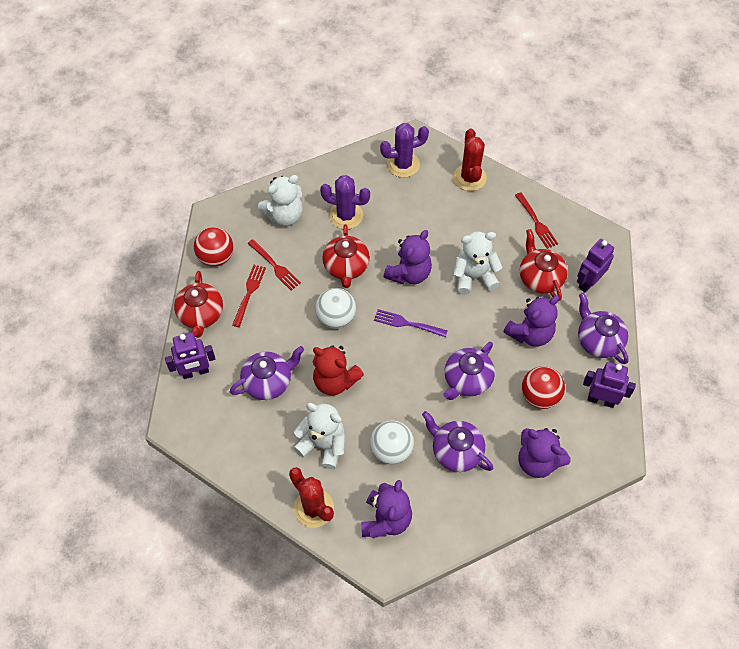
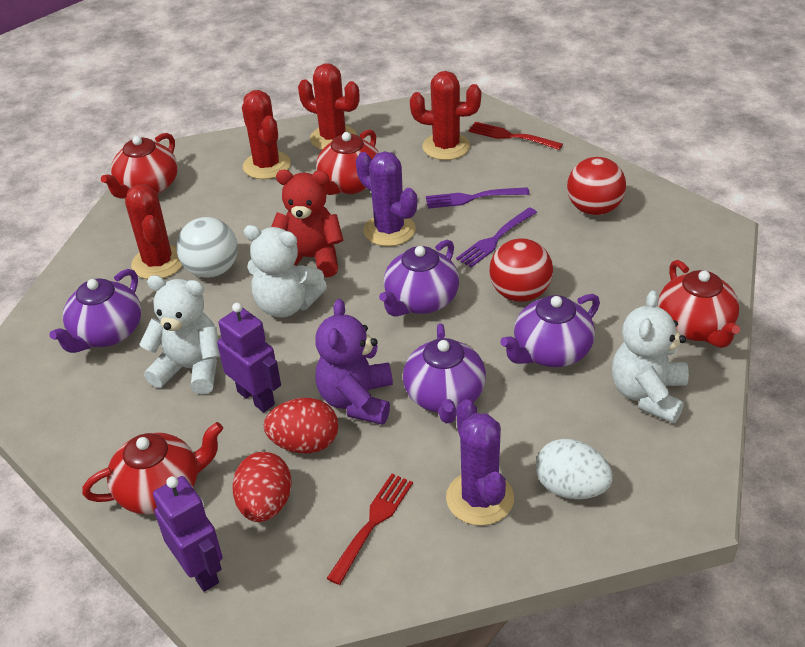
purple fork: [374,309,448,337] = 1 -> [426,187,530,209] [456,207,537,267] = 2
purple robot: [165,332,215,379] [577,239,614,292] [583,362,636,408] = 3 -> [153,476,223,592] [217,303,281,412] = 2
purple teddy bear: [362,480,412,539] [384,230,432,284] [503,296,559,347] [518,428,571,478] = 4 -> [315,299,393,425] = 1
red cactus: [289,467,334,528] [453,129,487,191] = 2 -> [125,184,183,279] [242,90,291,179] [298,63,360,150] [410,71,481,160] = 4
red egg: none = 0 -> [232,452,292,522] [263,398,339,453] = 2
red fork: [232,265,266,327] [248,239,301,290] [515,192,558,249] = 3 -> [326,474,413,585] [468,122,563,150] = 2
red teapot: [174,271,223,338] [322,224,370,288] [520,229,568,301] = 3 -> [82,422,223,515] [101,133,178,199] [316,129,379,195] [658,260,740,348] = 4
white ball: [315,288,356,329] [370,421,414,465] = 2 -> [176,217,238,278] = 1
white egg: none = 0 -> [536,439,613,499] = 1

